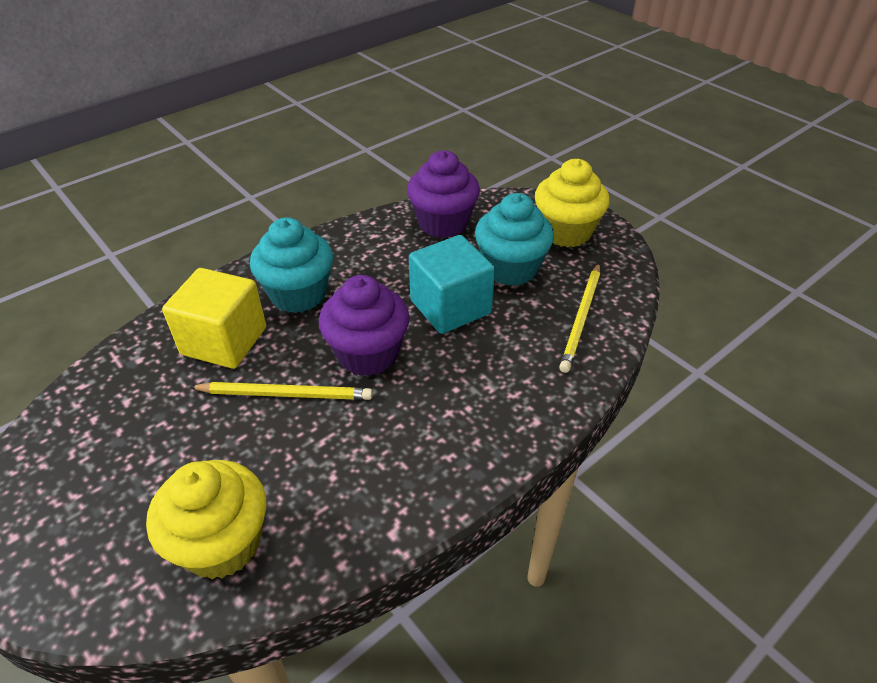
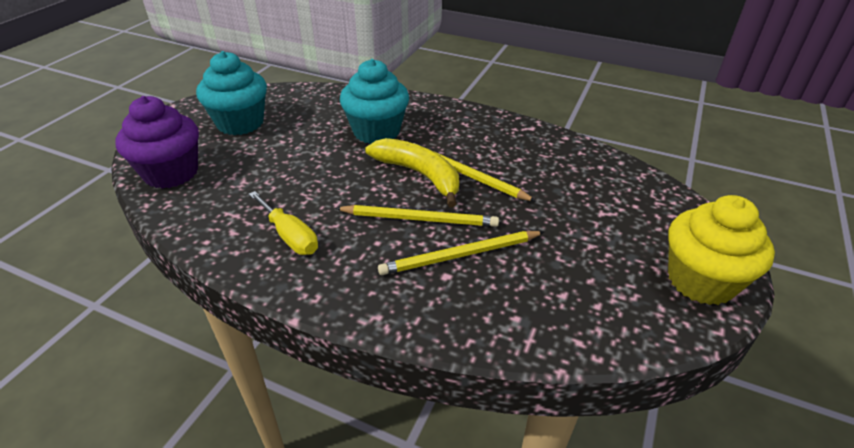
purple cupcake: [319,275,409,376] [407,150,480,238] = 2 -> [115,96,199,189] = 1
turquoise cube: [409,235,495,334] = 1 -> none = 0
yellow banana: none = 0 -> [365,138,459,207] = 1
yellow cube: [162,268,266,369] = 1 -> none = 0
yellow cupcake: [146,460,266,579] [535,159,610,247] = 2 -> [668,195,775,305] = 1
yellow pencil: [190,382,373,400] [559,263,600,373] = 2 -> [335,205,499,227] [378,231,544,275] [414,143,536,202] = 3
yellow screwdriver: none = 0 -> [249,191,318,255] = 1

